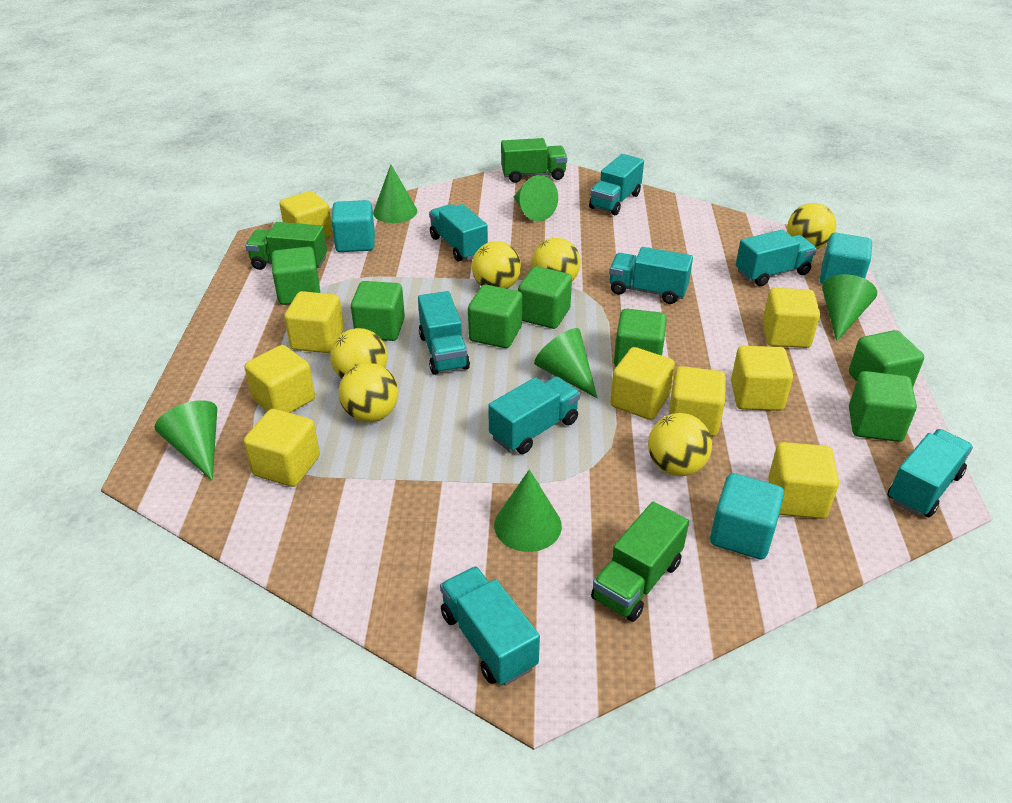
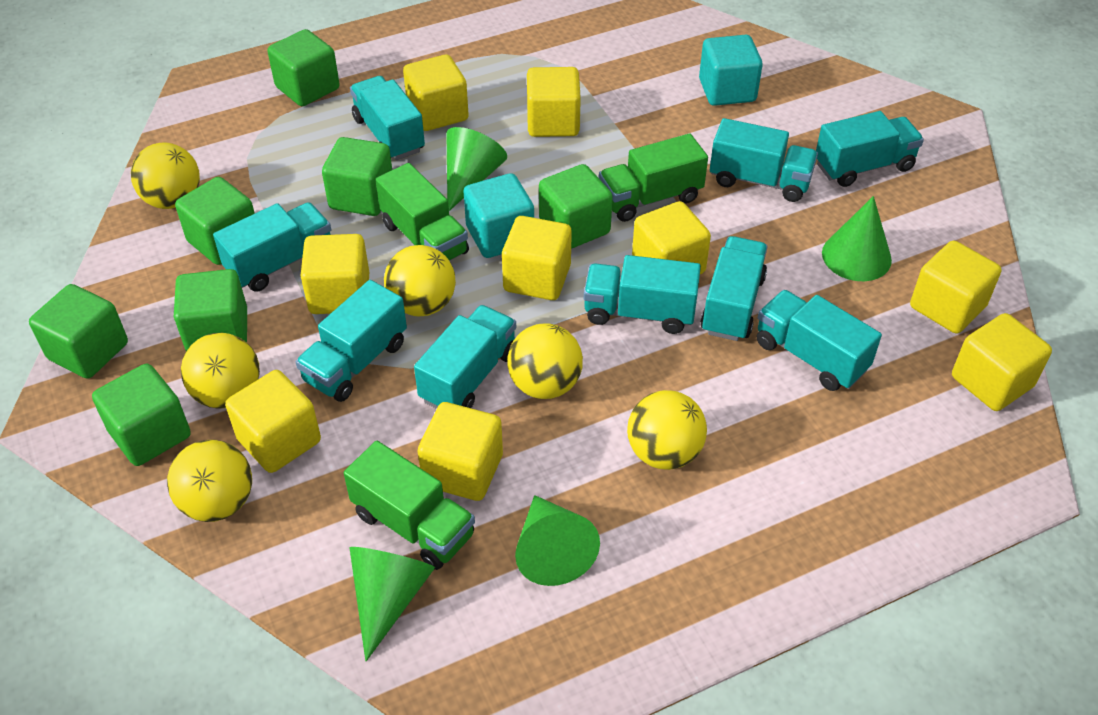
green cone: [155,400,217,480] [373,165,417,223] [494,469,562,552] [514,175,558,221] [534,328,597,398] [822,274,877,341] = 6 -> [349,547,435,661] [446,127,507,211] [515,495,600,586] [822,196,892,281] = 4
turquoise cube: [331,200,375,252] [710,473,784,560] [820,233,872,284] = 3 -> [463,173,534,258] [699,35,763,106] = 2
turquoise truck: [418,291,470,375] [429,204,488,261] [440,566,540,686] [488,376,580,454] [589,154,644,215] [609,247,693,304] [736,230,817,286] [888,429,973,518] = 8 -> [213,202,331,292] [296,280,407,402] [350,76,425,160] [414,305,516,409] [584,255,701,334] [700,236,768,341] [710,118,818,202] [757,290,882,391] [816,111,924,187] = 9

